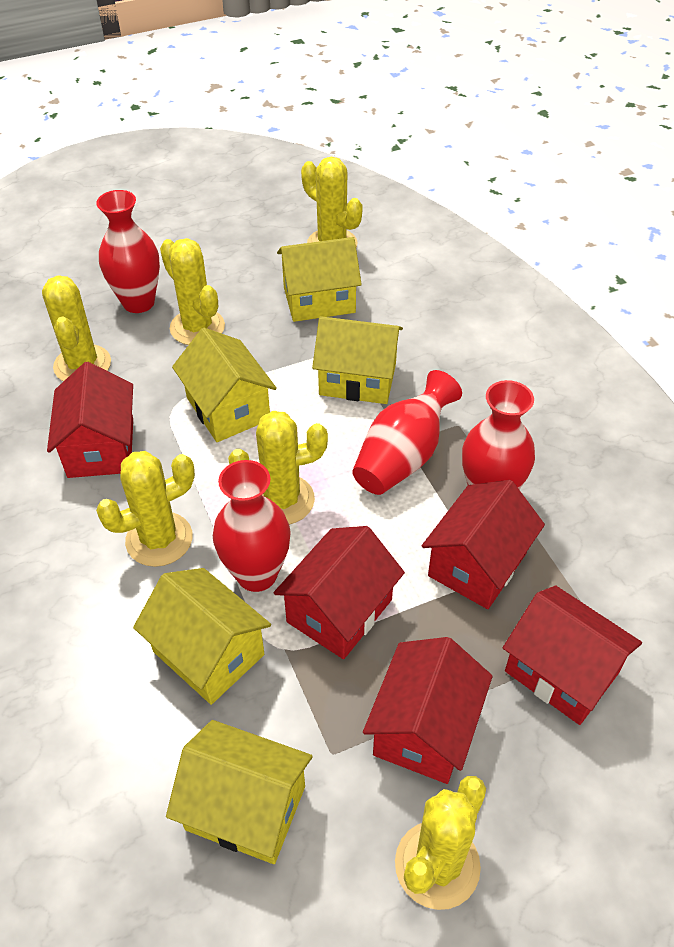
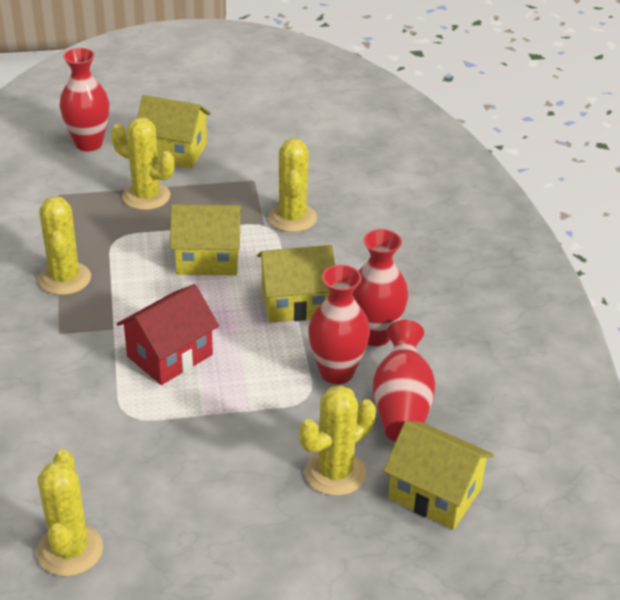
red house: [47,362,133,478] [273,526,405,659] [363,637,493,784] [422,480,545,609] [503,585,642,725] = 5 -> [117,284,219,385] = 1
yellow cactus: [42,275,111,382] [96,451,195,567] [160,238,225,345] [228,411,328,524] [301,157,363,247] [395,776,486,910] = 6 -> [37,449,103,576] [38,196,91,295] [111,117,174,210] [268,138,317,232] [299,385,376,496] = 5
yellow house: [133,568,271,705] [166,720,312,864] [172,328,277,442] [277,237,362,322] [312,316,403,404] = 5 -> [137,95,211,168] [170,204,242,275] [257,245,335,323] [383,421,494,530] = 4

